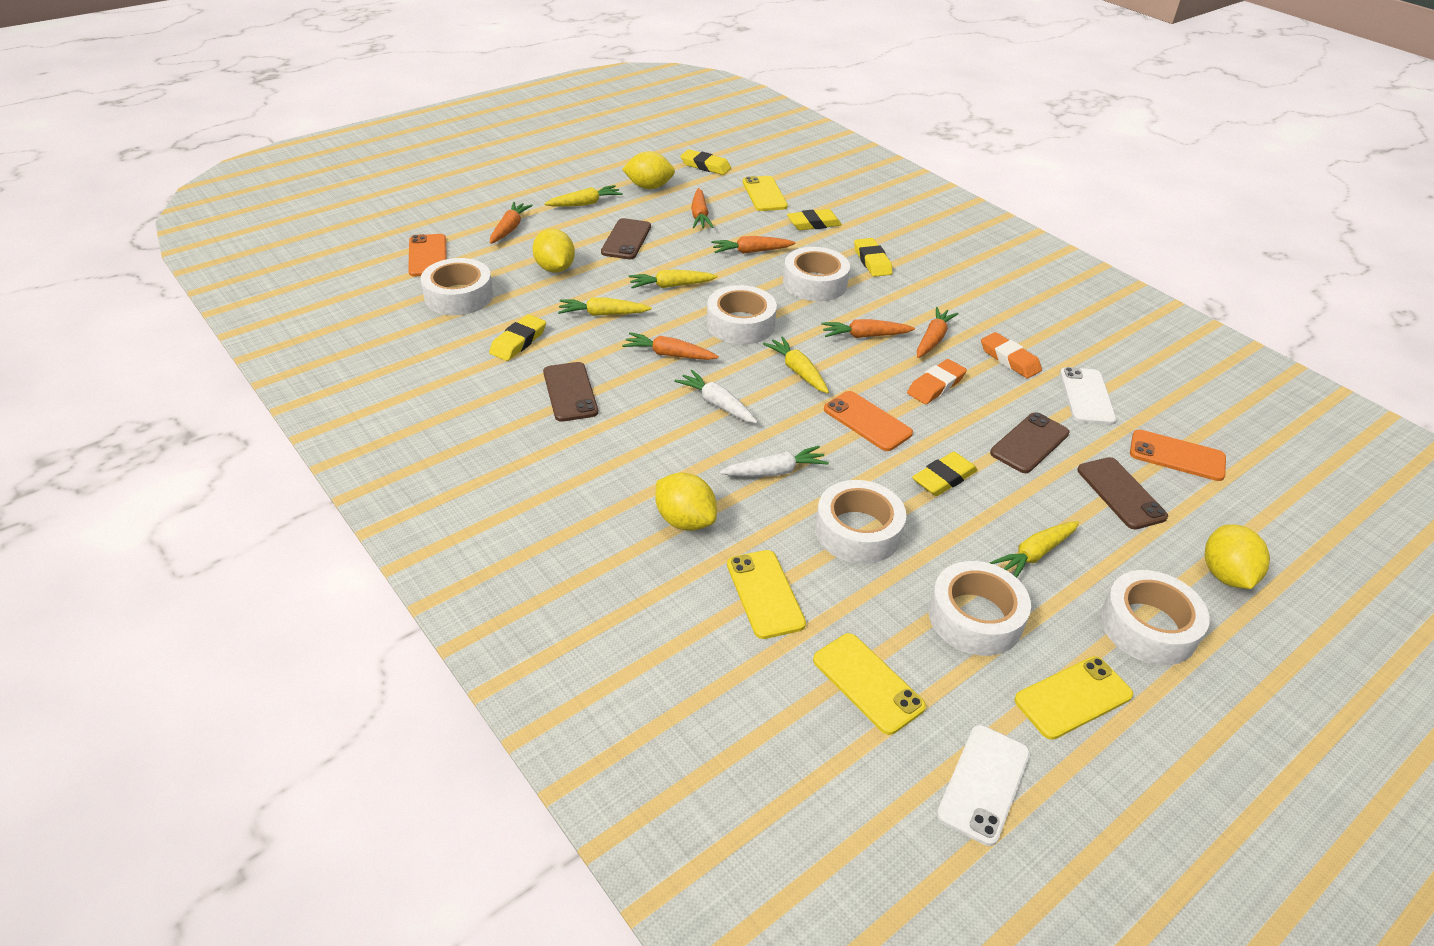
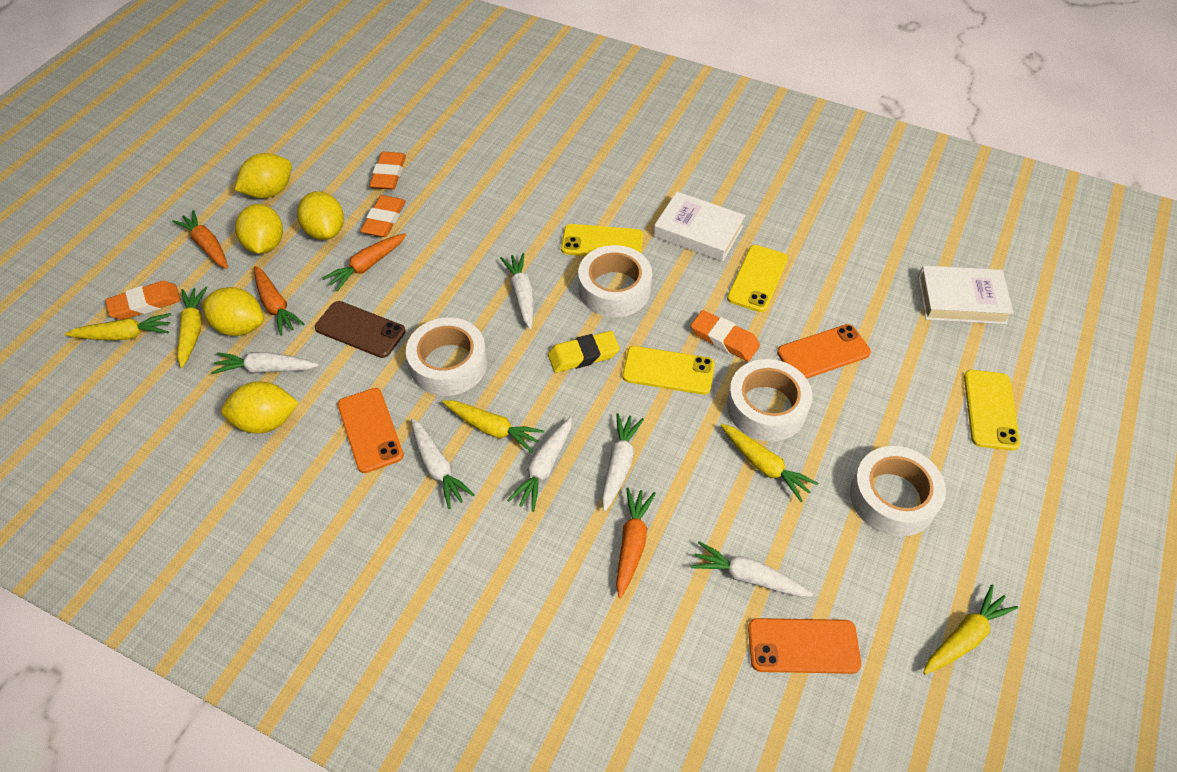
brown phone: [543,362,598,422] [601,218,651,259] [990,412,1070,473] [1077,457,1168,529] = 4 -> [315,301,406,358] = 1
orange carrot: [490,202,533,244] [622,332,719,360] [691,188,714,228] [711,236,796,254] [821,319,915,338] [917,307,958,358] = 6 -> [172,210,228,269] [254,266,304,336] [322,233,407,292] [616,488,656,598] = 4
orange eraser: [907,359,967,404] [981,332,1042,379] = 2 -> [105,281,181,320] [360,195,406,237] [369,151,406,190] [691,310,760,361] = 4
white book: none = 0 -> [654,192,745,261] [918,265,1014,324] = 2
white carrot: [674,370,758,423] [719,446,829,477] = 2 -> [211,352,319,374] [411,419,475,509] [500,253,534,329] [507,417,572,512] [602,413,644,511] [691,541,814,597] = 6
white phone: [937,725,1030,846] [1060,367,1117,425] = 2 -> none = 0
white tape: [421,258,493,315] [707,285,777,345] [783,247,850,301] [815,480,906,564] [929,561,1031,656] [1100,570,1210,665] = 6 -> [406,317,487,396] [578,245,652,317] [727,359,812,441] [850,446,946,537] = 4
yellow eraser: [489,314,546,361] [680,149,731,175] [787,209,842,230] [854,238,893,277] [912,452,978,496] = 5 -> [548,331,620,373] = 1
yellow lemon: [532,229,575,273] [622,151,675,189] [655,473,717,531] [1205,524,1270,589] = 4 -> [202,287,264,336] [221,381,299,434] [235,153,292,198] [235,204,283,254] [297,191,344,240] = 5

